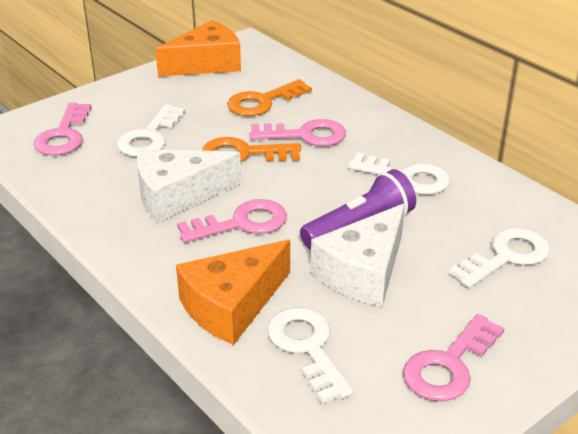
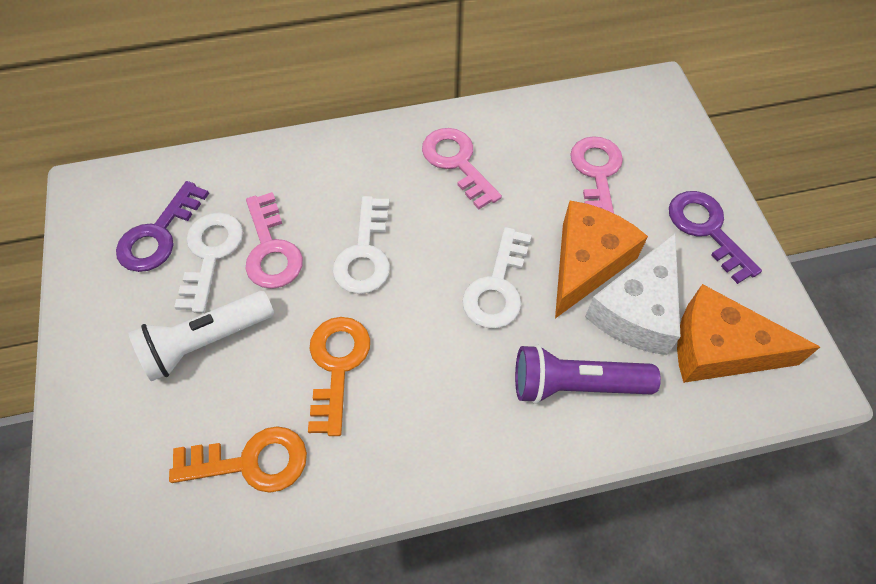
pink key: [34,103,92,156] [177,199,287,243] [249,119,346,146] [403,314,504,401] = 4 -> [245,192,303,289] [422,128,502,209] [570,136,623,213] = 3
purple key: none = 0 -> [116,181,209,272] [669,191,762,284] = 2
white cheese: [137,149,241,223] [311,204,405,307] = 2 -> [585,233,681,355] = 1
white flashlight: none = 0 -> [128,291,274,381] = 1
white key: [117,105,185,157] [267,307,354,404] [348,153,450,194] [449,228,550,288] = 4 -> [174,212,243,313] [333,196,390,294] [462,227,532,329] = 3

